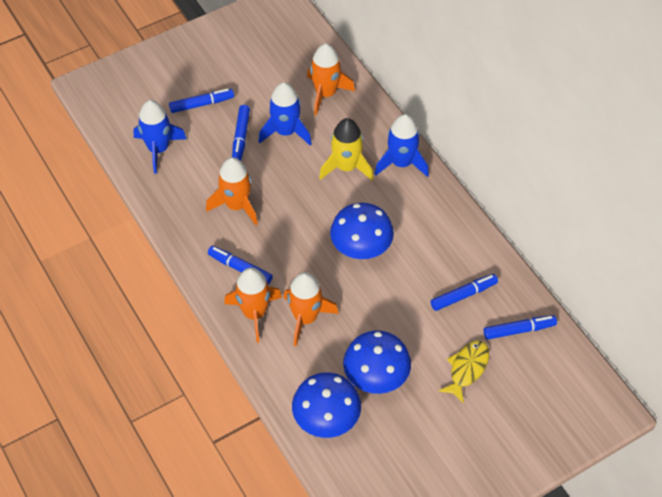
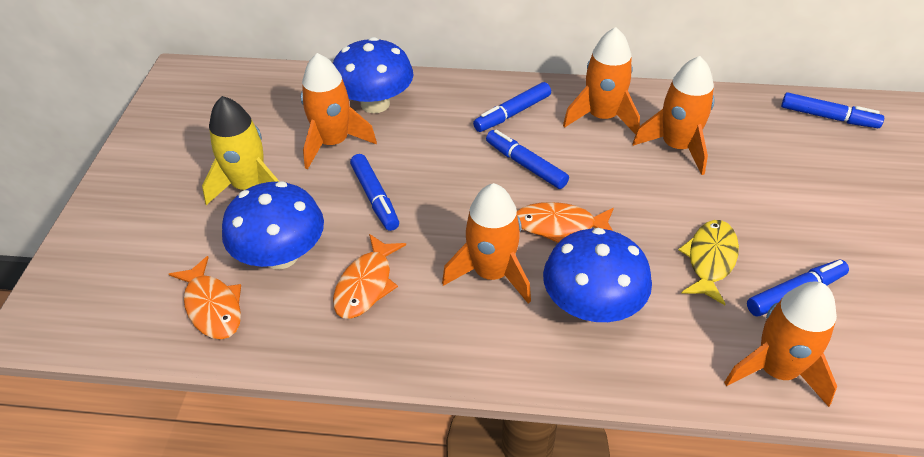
blue rocket: [133,100,187,174] [258,82,312,146] [375,114,429,177] = 3 -> none = 0
orange fish: none = 0 -> [169,256,241,339] [333,234,406,319] [517,202,614,243] = 3
orange rocket: [206,157,258,225] [224,267,282,342] [284,272,339,346] [307,44,355,115] = 4 -> [301,53,377,169] [442,183,531,304] [563,27,640,135] [633,56,715,175] [724,282,837,407] = 5

